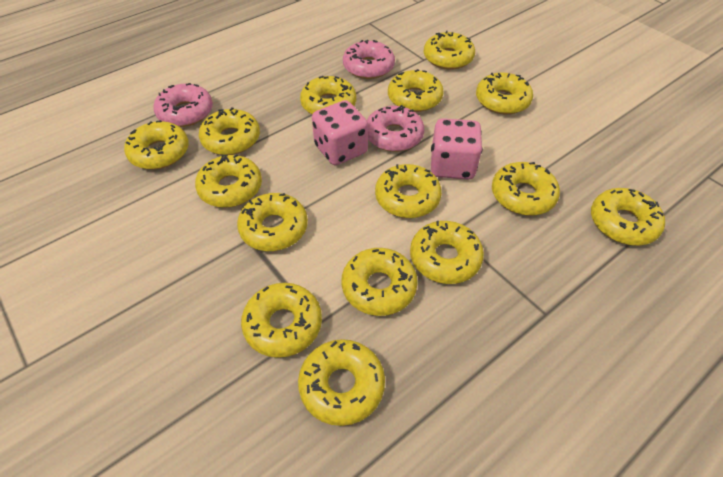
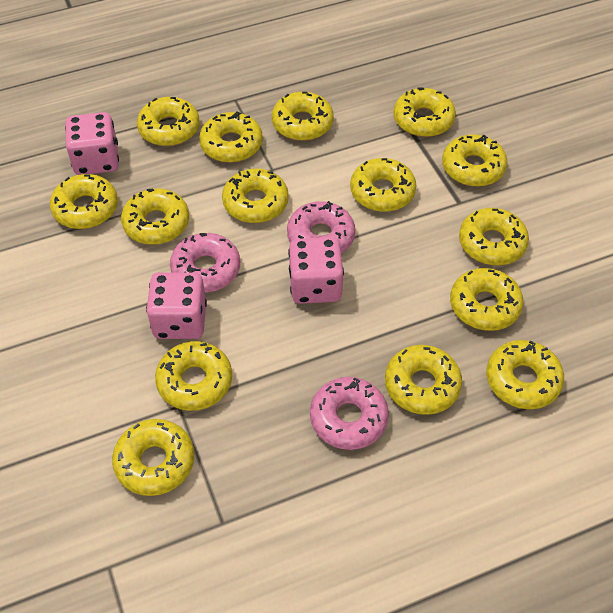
pink dice: [312,100,368,165] [431,118,482,179] = 2 -> [65,112,119,175] [146,272,207,339] [288,237,344,304] = 3

